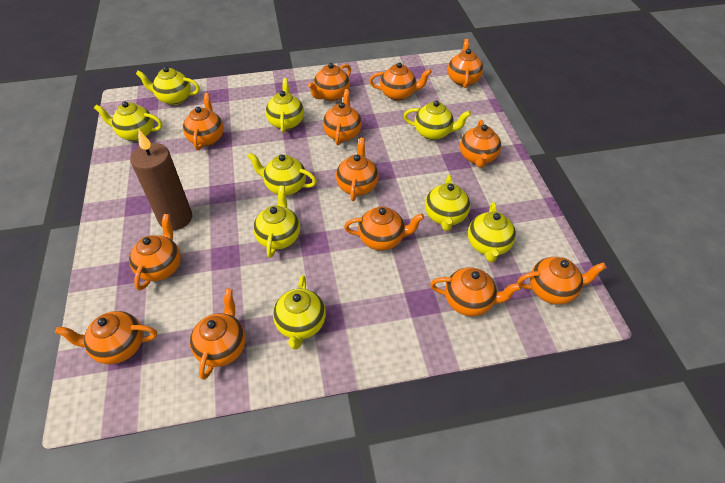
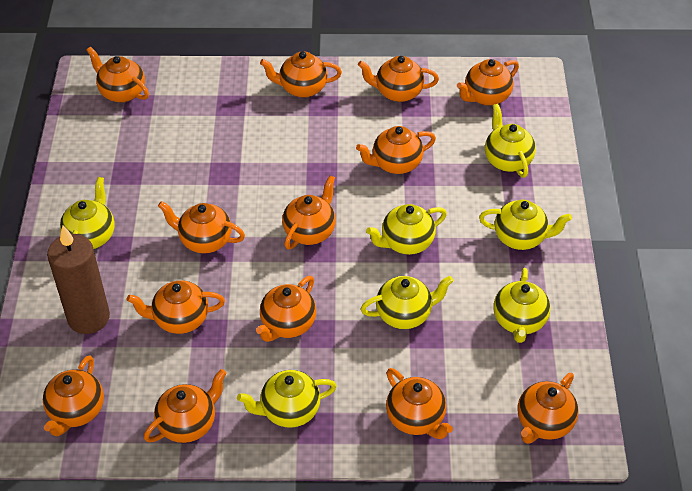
yellow teapot: [94,101,162,141] [136,67,200,105] [247,153,317,195] [253,186,300,258] [266,78,304,133] [273,275,326,350] [404,101,471,140] [425,175,470,231] [468,202,516,262] = 9 -> [60,177,115,249] [237,370,337,428] [361,276,454,329] [366,204,447,255] [479,200,572,250] [485,104,536,178] [493,268,551,343] = 7

